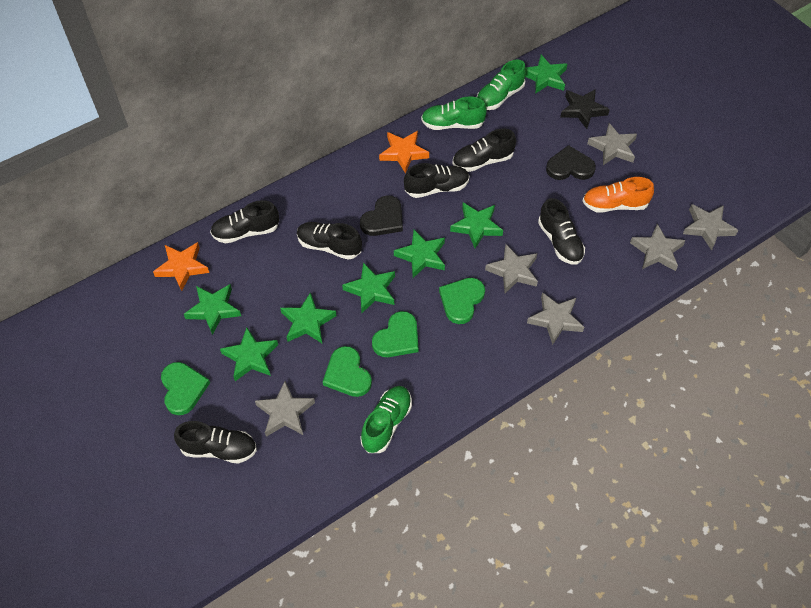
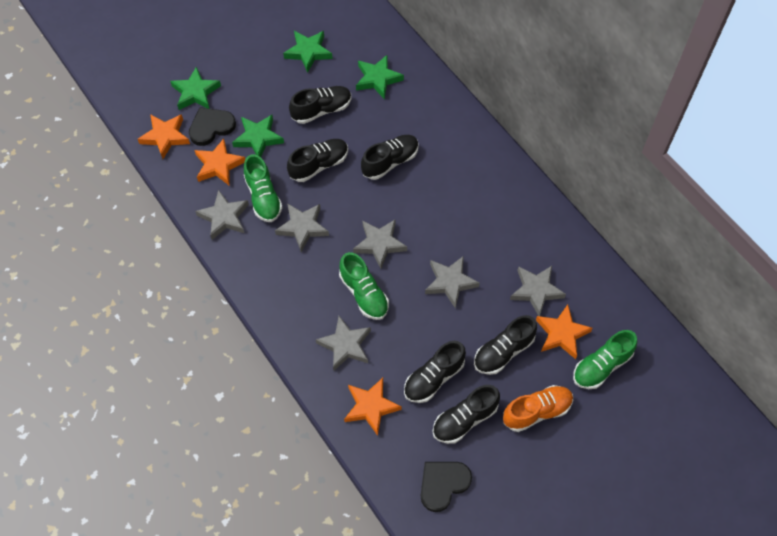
black star: [560,89,610,129] = 1 -> none = 0
green heart: [161,362,210,415] [323,346,372,397] [372,311,418,357] [439,278,485,324] = 4 -> none = 0
green star: [184,284,241,335] [220,328,278,381] [280,292,337,343] [342,262,395,313] [394,230,445,278] [450,203,503,248] [525,55,567,94] = 7 -> [170,67,221,110] [232,115,284,157] [283,31,333,73] [356,55,404,100] = 4
orange star: [153,242,209,291] [379,131,429,174] = 2 -> [138,114,190,159] [194,138,245,186] [344,378,402,436] [536,305,593,359] = 4

